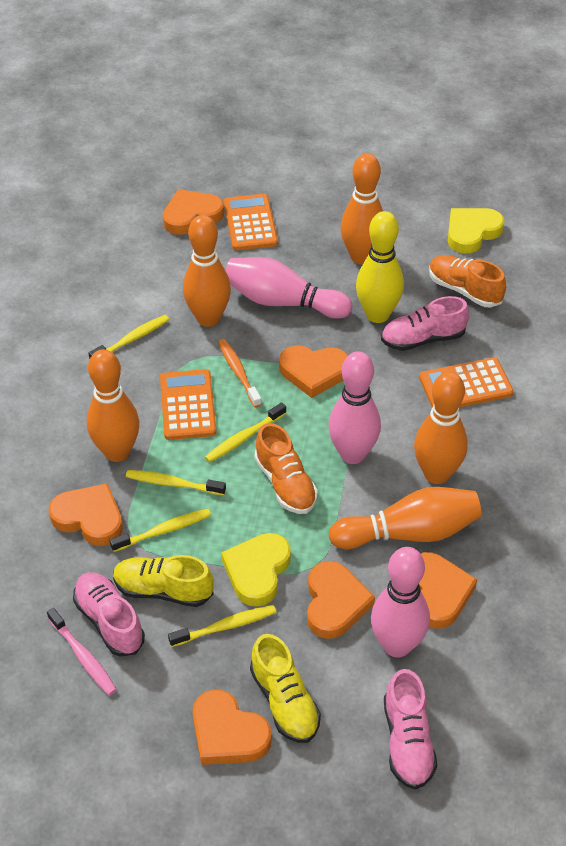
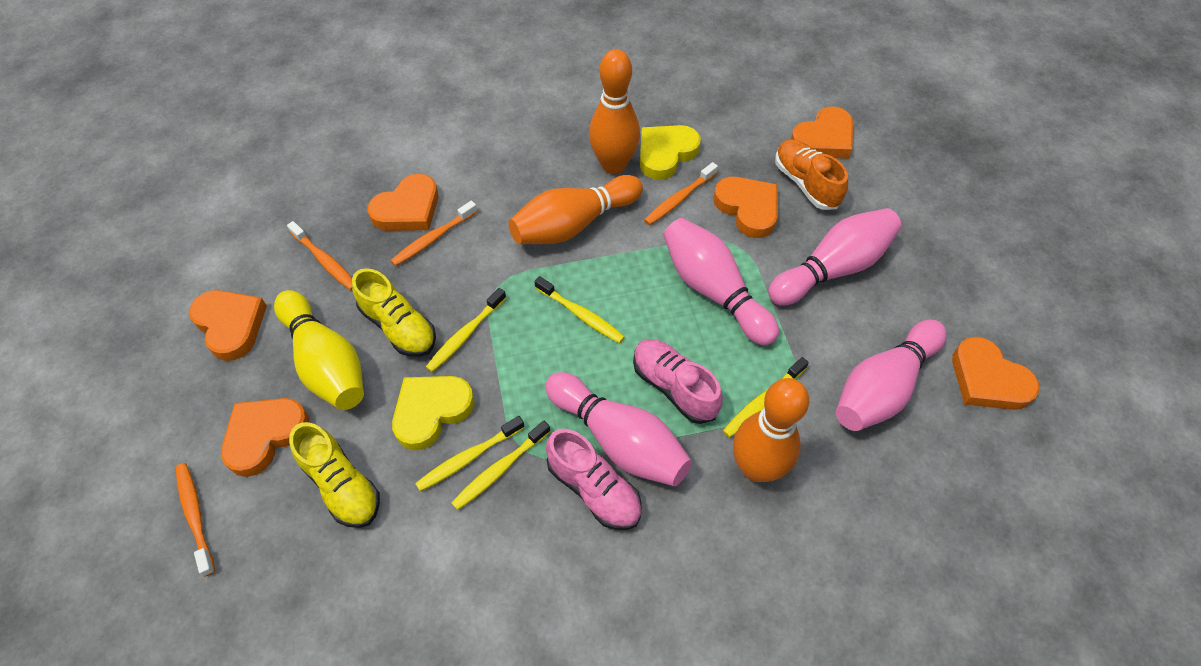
orange bowling pin: [87,349,139,462] [183,215,231,327] [329,487,482,549] [340,153,383,264] [414,372,468,484] = 5 -> [509,175,643,244] [589,49,640,174] [733,378,809,482] = 3
orange calculator: [160,369,217,440] [224,194,278,250] [419,357,514,408] = 3 -> none = 0
orange shoe: [254,423,318,514] [429,255,506,307] = 2 -> [775,139,848,210] = 1
orange toothbrush: [218,339,262,407] = 1 -> [175,463,215,577] [287,221,352,290] [391,201,478,266] [644,162,718,225] = 4
pink bowling pin: [225,257,352,319] [328,351,381,464] [371,547,430,657] = 3 -> [545,372,692,487] [663,218,779,346] [768,208,902,306] [836,320,946,431] = 4
pink shoe: [73,572,145,656] [381,296,469,351] [384,669,437,789] = 3 -> [546,429,642,530] [633,339,723,424] = 2
pink toothbrush: [47,608,117,695] = 1 -> none = 0

